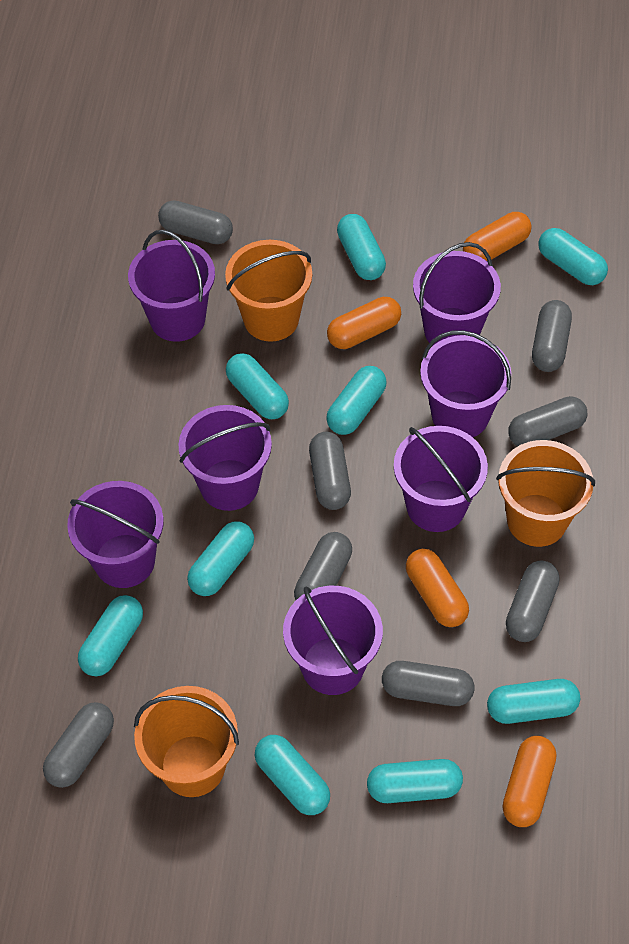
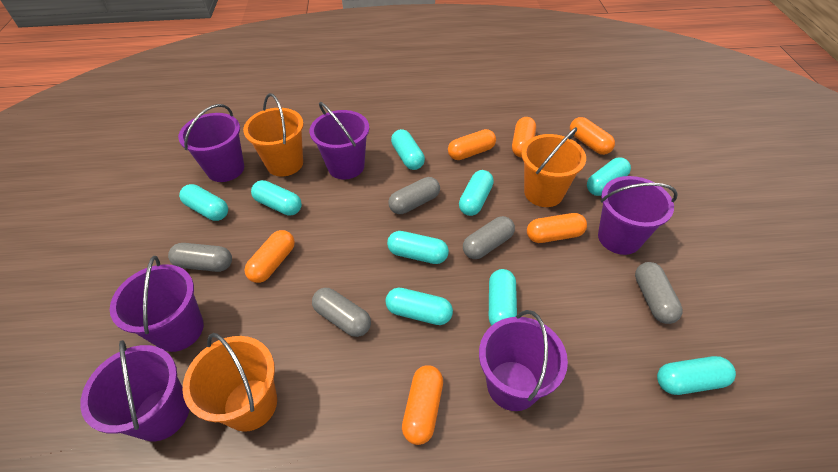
grey capsule: [43,702,114,788] [158,200,233,244] [294,532,352,600] [309,432,351,510] [382,661,474,706] [506,561,560,642] [508,396,588,446] [532,300,572,372] = 8 -> [168,243,232,272] [312,288,371,337] [388,177,440,214] [463,216,515,259] [635,262,683,324] = 5
orange capsule: [327,297,401,349] [406,549,469,627] [463,212,532,261] [503,736,557,827] = 4 -> [244,230,295,283] [402,365,443,445] [448,129,496,160] [512,117,536,158] [527,213,587,243] [570,117,615,155] = 6
purple bucket: [67,481,164,588] [128,230,215,342] [178,405,272,511] [283,586,383,695] [394,426,488,532] [413,242,501,345] [420,330,511,437] = 7 -> [80,340,189,441] [110,256,204,352] [178,104,244,182] [310,102,369,179] [479,310,568,411] [598,176,678,255] = 6

